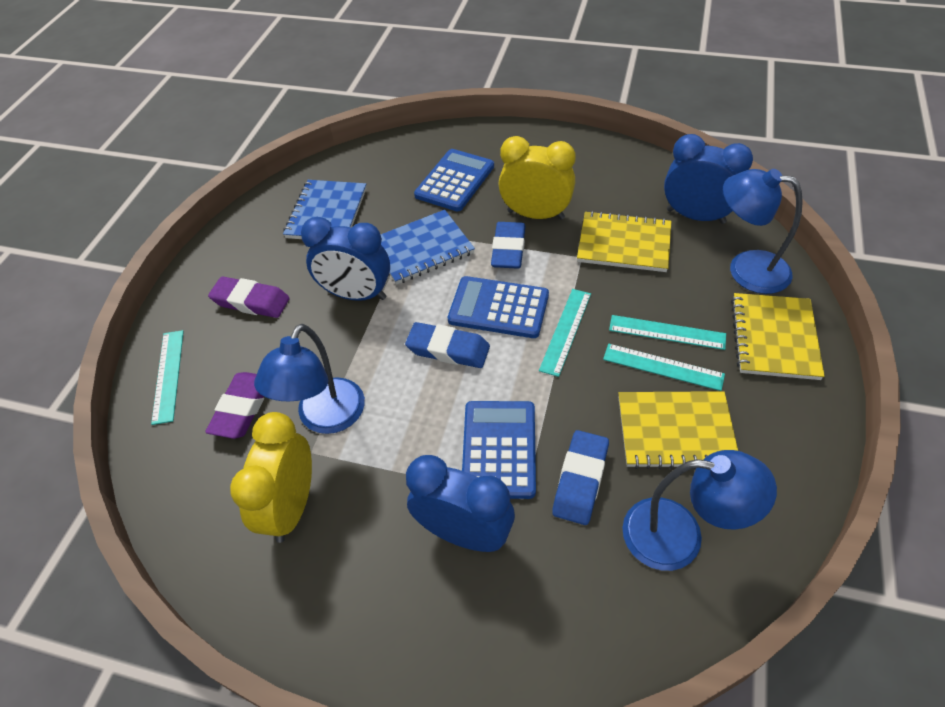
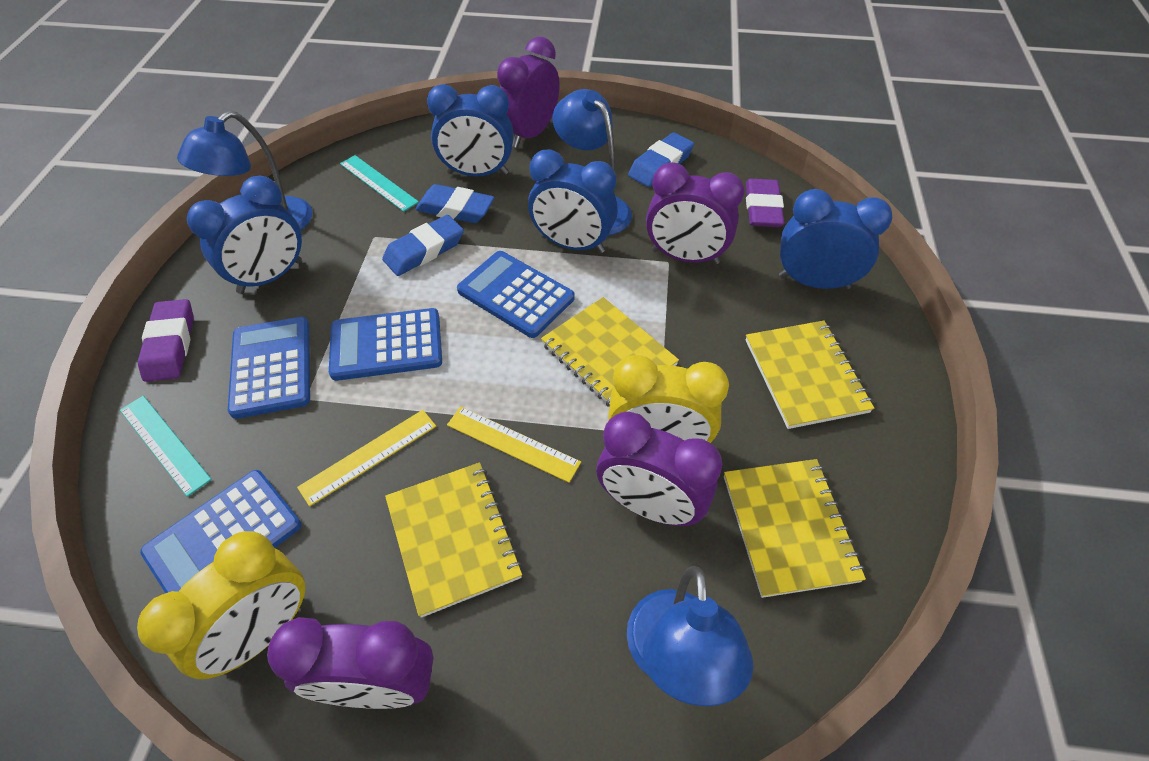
blue calculator: [414,149,494,212] [448,276,549,338] [462,401,536,499] = 3 -> [140,470,301,593] [228,317,310,419] [329,308,442,381] [457,251,575,338] = 4
blue clock: [301,217,390,301] [406,455,515,552] [664,134,753,224] = 3 -> [187,176,302,294] [427,84,513,176] [528,149,618,253] [779,189,892,289] = 4
blue notebook: [283,180,367,239] [380,210,475,285] = 2 -> none = 0
purple clock: none = 0 -> [267,617,434,709] [497,37,560,148] [597,411,722,526] [646,162,744,264] = 4
turquoise ruler: [151,330,184,425] [539,289,591,377] [603,344,725,391] [609,315,726,350] = 4 -> [120,396,212,497] [340,155,419,212] = 2
yellow notebook: [577,211,671,272] [618,391,738,469] [731,293,825,380] = 3 -> [385,462,522,618] [541,297,679,407] [724,459,866,598] [746,321,874,429] = 4
yellow ruler: none = 0 -> [297,410,436,506] [447,406,581,483] = 2

